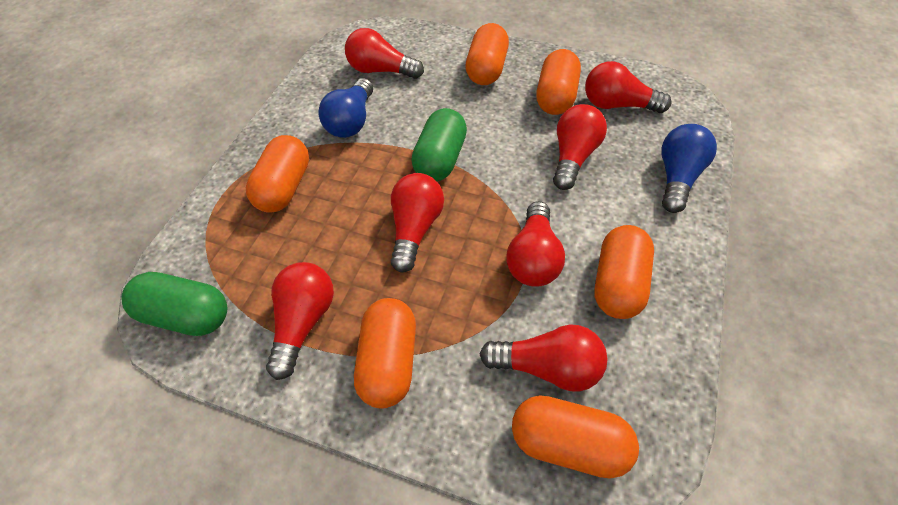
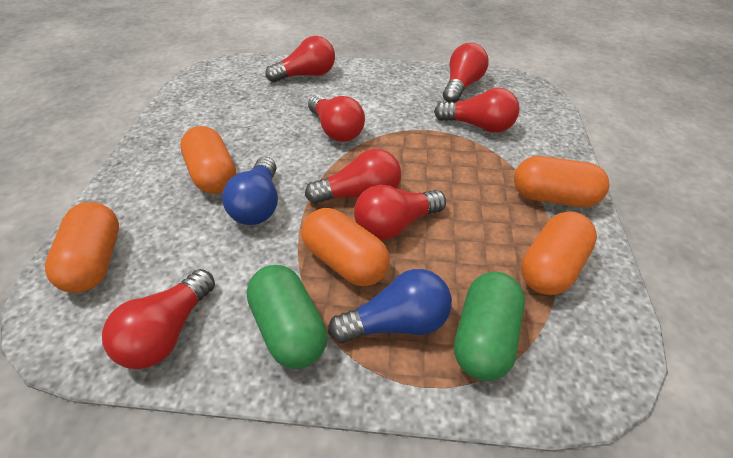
orange capsule: [246,135,309,213] [354,298,416,408] [465,23,509,85] [512,395,639,479] [536,49,581,115] [594,225,654,319] = 6 -> [45,202,119,293] [180,126,236,194] [302,208,390,286] [514,156,609,207] [521,211,597,295] = 5

